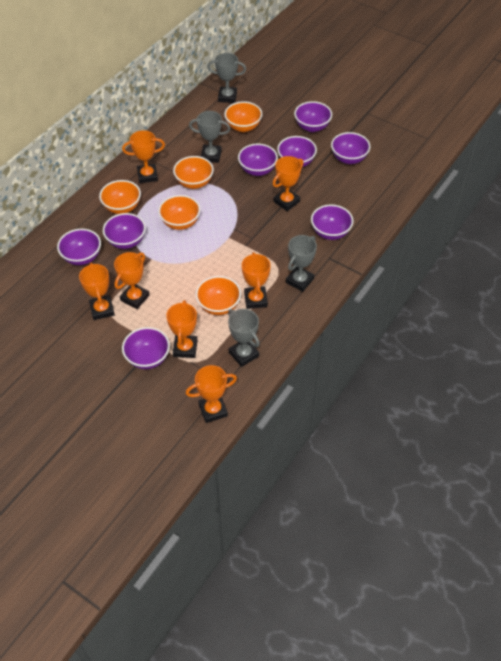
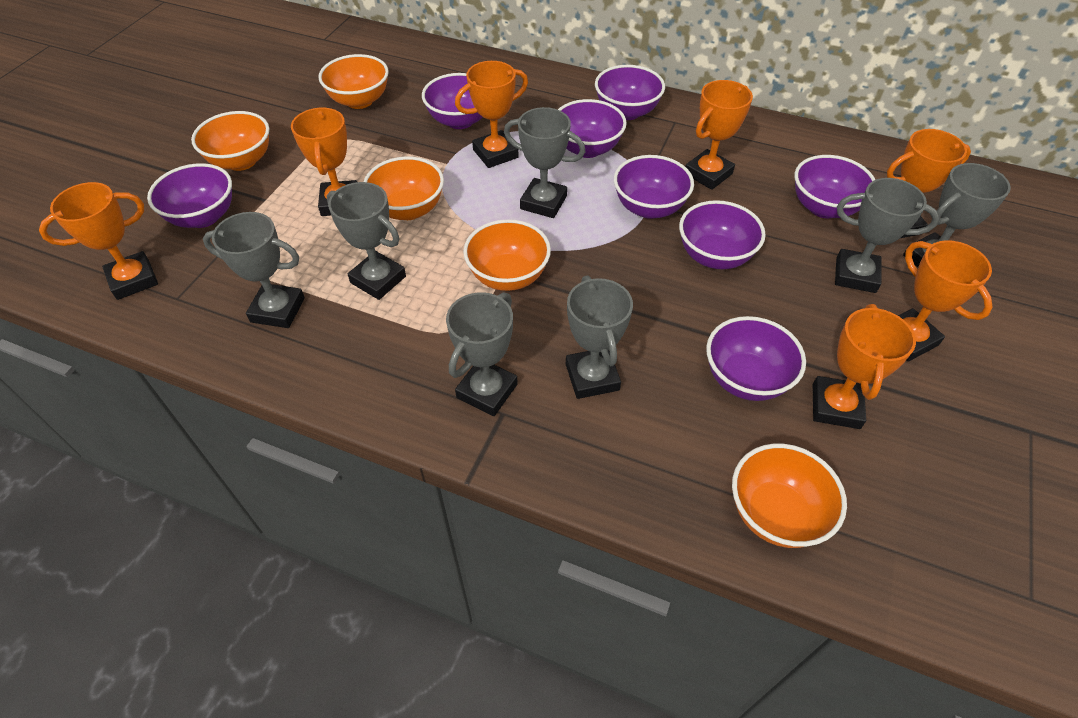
grey trophy: [189,111,231,163] [207,53,246,103] [228,309,260,367] [286,235,317,292] = 4 -> [203,212,305,328] [327,182,406,300] [446,292,518,416] [504,107,586,218] [566,275,633,399] [835,178,939,293] [903,163,1011,267] = 7

